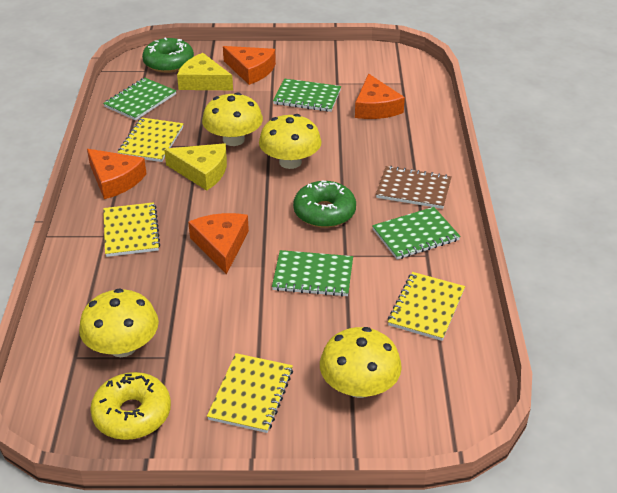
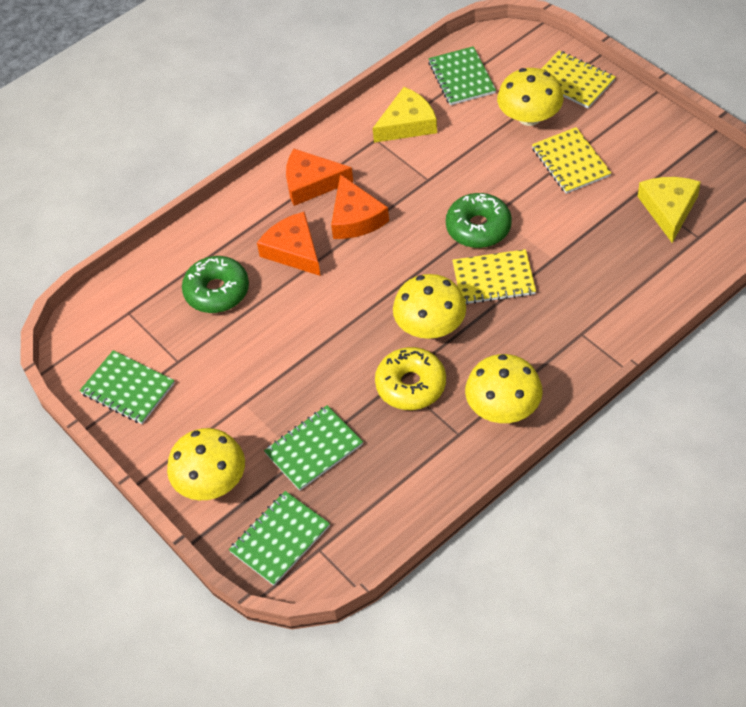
brown notebook: [376,166,452,209] = 1 -> none = 0
orange cheese: [87,149,147,199] [188,213,249,274] [223,46,276,85] [355,74,405,119] = 4 -> [257,211,321,276] [286,149,353,206] [331,174,389,239] = 3
yellow notebook: [103,202,161,257] [118,117,184,162] [207,353,293,433] [388,272,465,341] = 4 -> [452,249,536,305] [532,127,611,194] [541,51,615,108] = 3

